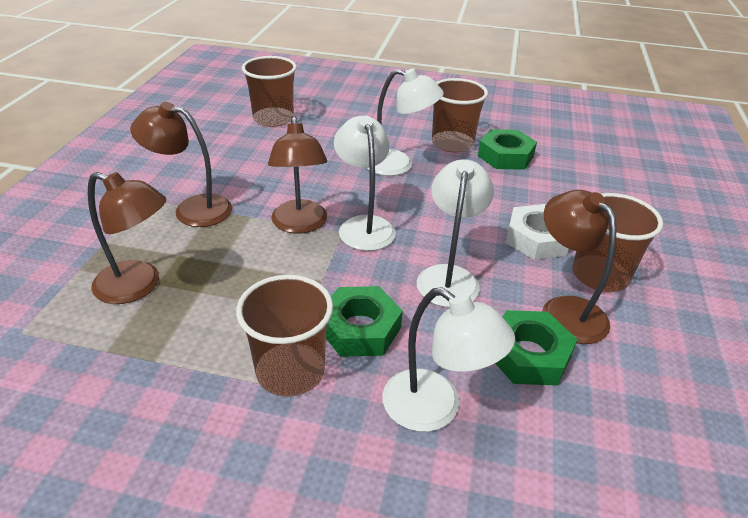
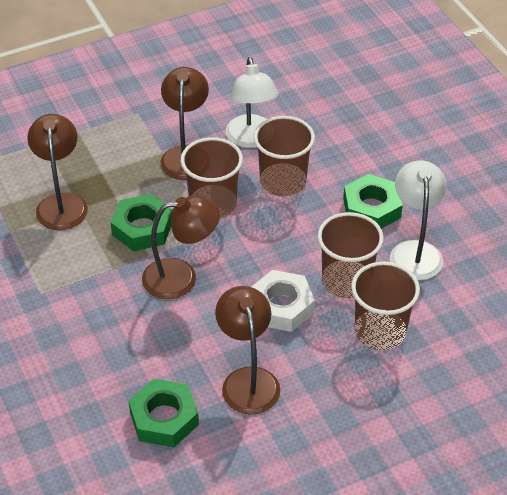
white lamp: [334,116,396,251] [367,68,444,176] [383,287,515,432] [417,159,494,307] = 4 -> [226,57,278,148] [390,161,447,280] = 2

